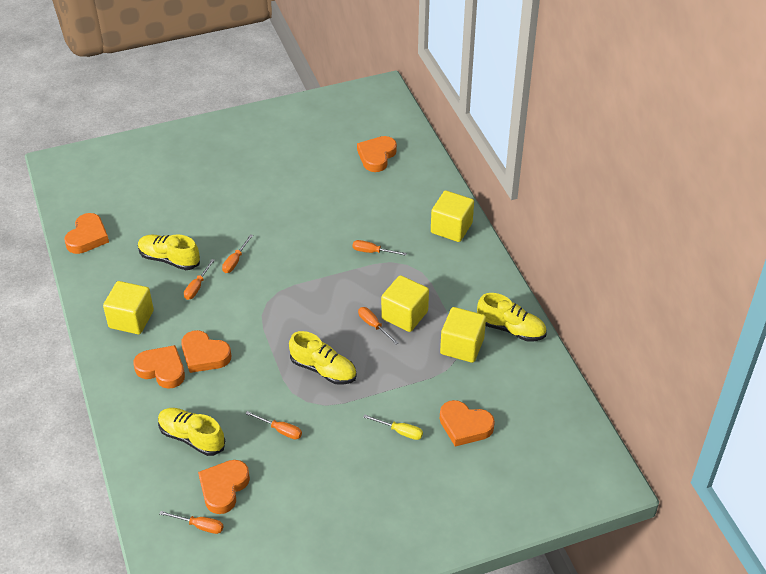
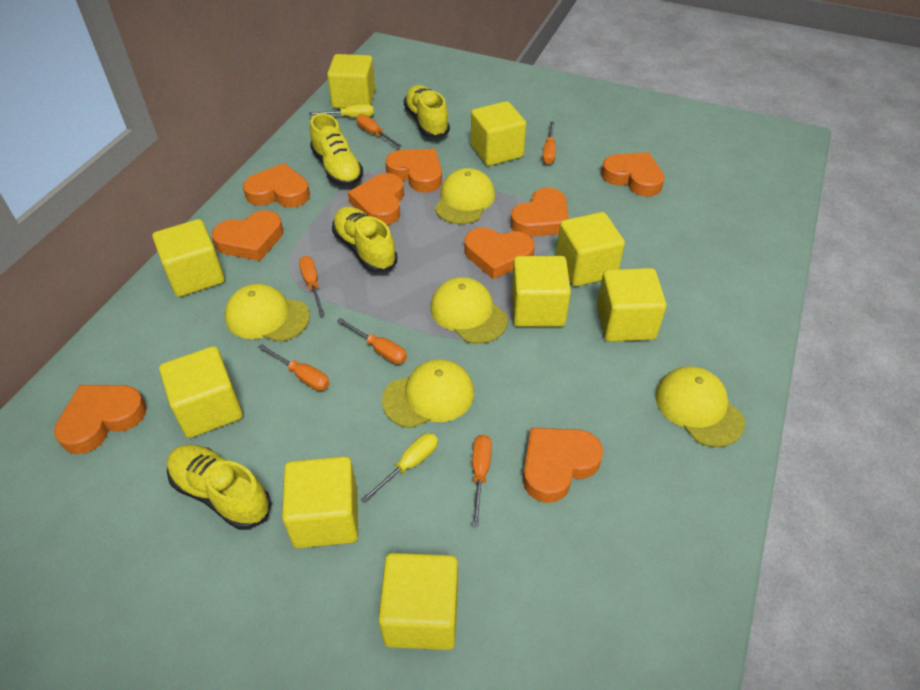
orange heart: [64,213,109,254] [133,345,185,389] [181,330,231,373] [198,460,250,514] [357,136,397,172] [440,400,495,447] = 6 -> [54,385,147,454] [212,210,283,261] [243,163,310,208] [348,173,404,225] [385,149,442,192] [464,228,535,279] [510,188,569,237] [523,428,603,503] [601,152,665,196] = 9
yellow cap: none = 0 -> [225,284,310,342] [382,359,474,428] [430,277,508,344] [435,168,495,224] [655,366,745,447] = 5
yellow cube: [103,281,154,334] [381,275,429,332] [431,190,474,242] [440,307,486,363] = 4 -> [152,219,225,297] [159,346,243,438] [282,456,358,548] [327,54,375,109] [378,553,458,650] [471,101,526,166] [511,256,571,327] [556,212,625,286] [597,268,666,342] = 9
yellow screwdriver: [363,415,423,440] = 1 -> [309,104,374,117] [361,433,438,503] = 2

